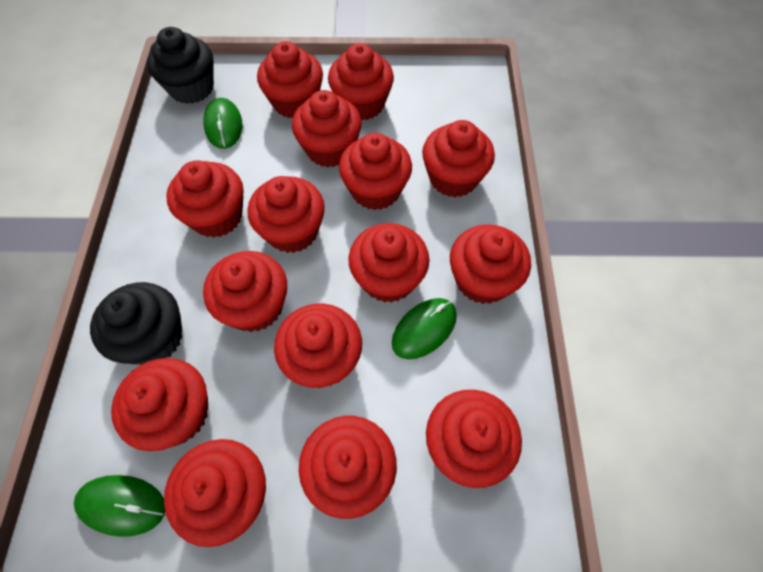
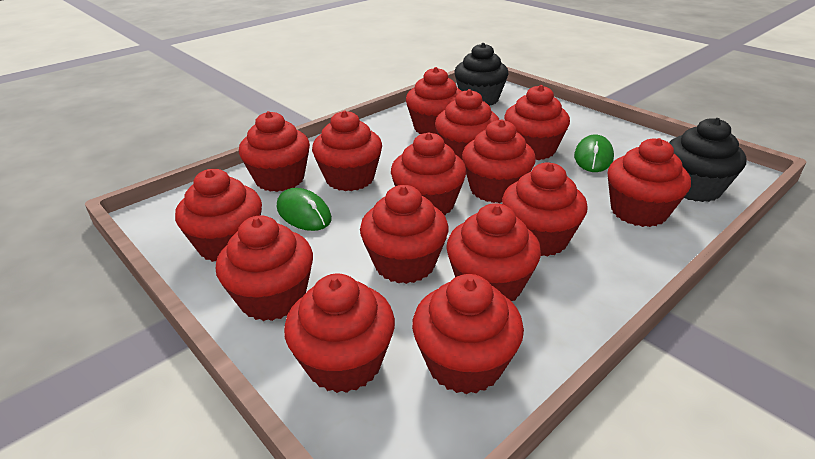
green mouse: [74,475,165,537] [203,98,242,149] [392,298,457,359] = 3 -> [277,188,332,231] [574,135,614,172] = 2

